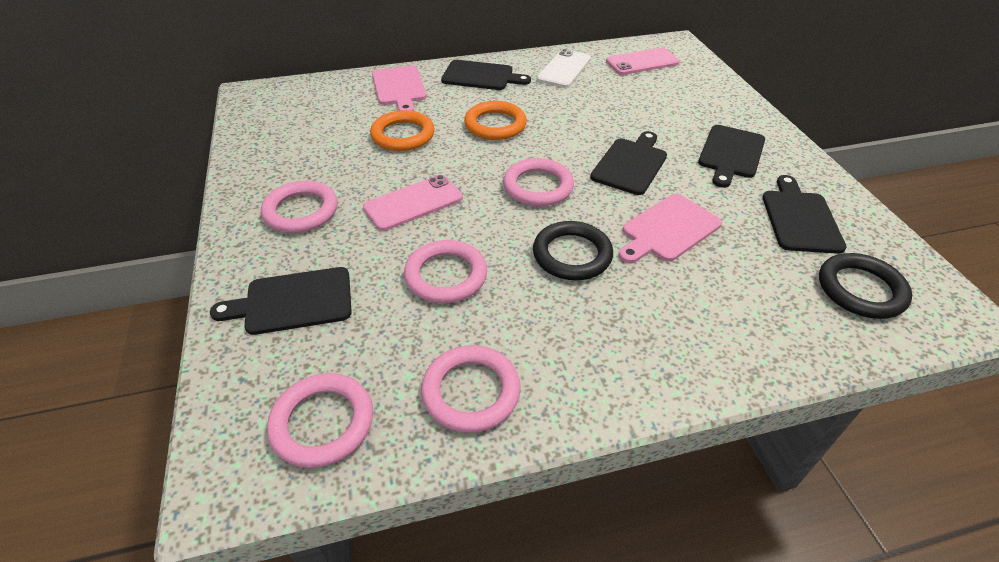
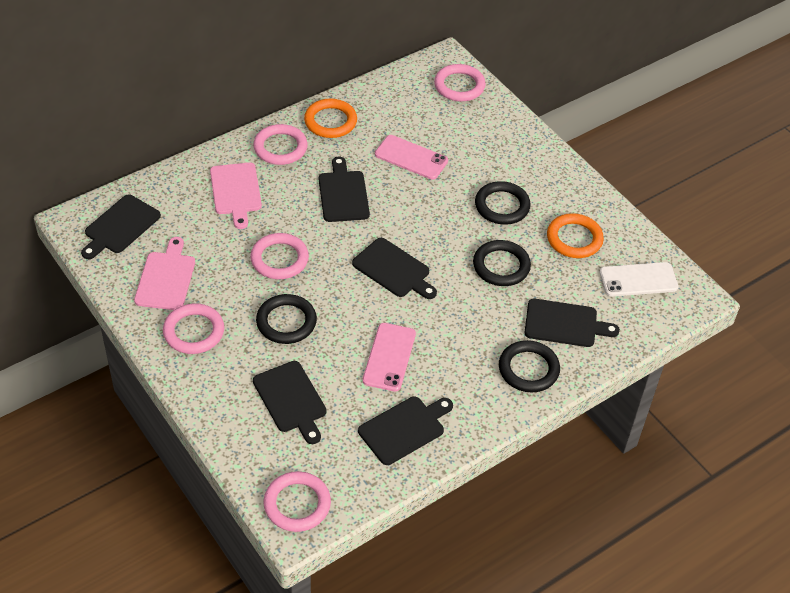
black cutting board: [210,267,352,335] [441,60,531,90] [590,131,667,195] [698,125,765,188] [762,175,847,254] = 5 -> [81,195,161,259] [253,361,327,444] [319,157,370,222] [352,238,437,299] [358,397,453,465] [524,299,620,347] = 6
black ring: [533,221,613,280] [819,253,912,319] = 2 -> [256,294,317,344] [473,240,531,286] [475,181,531,225] [499,340,560,392] = 4

